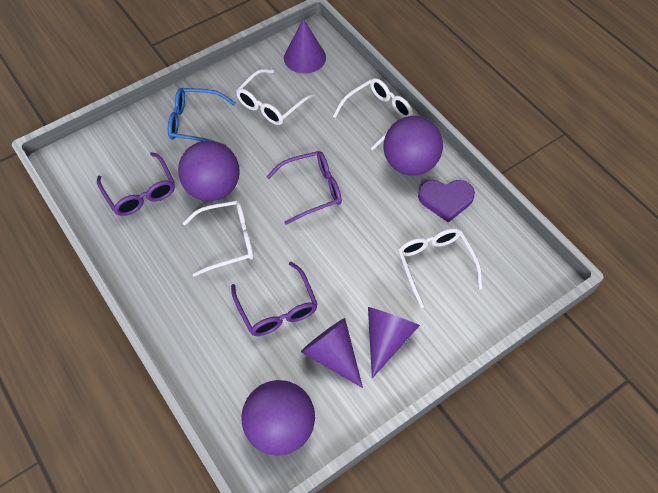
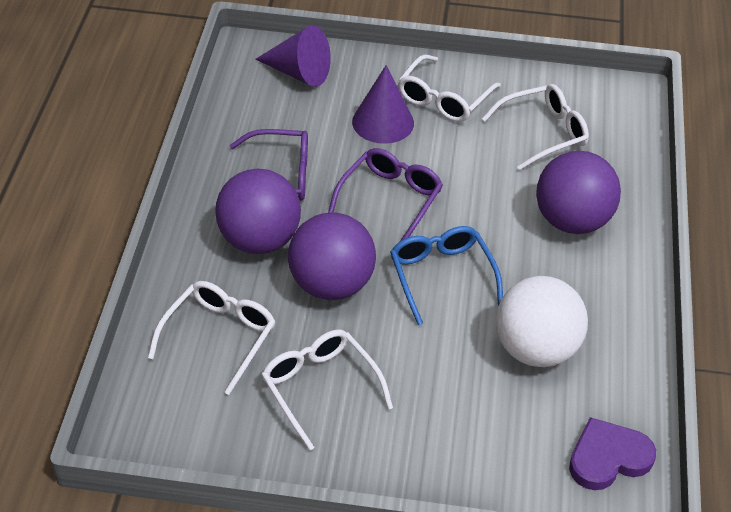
purple cone: [284,19,326,74] [301,318,363,388] [368,307,420,378] = 3 -> [255,25,331,87] [352,65,414,144] = 2
purple glasses: [97,152,175,216] [231,262,318,336] [267,151,342,225] = 3 -> [230,129,308,200] [328,148,443,241] = 2
white ball: none = 0 -> [496,276,588,367] = 1

